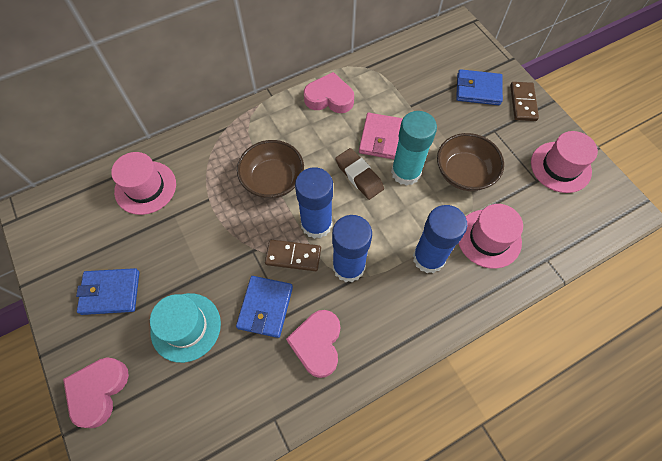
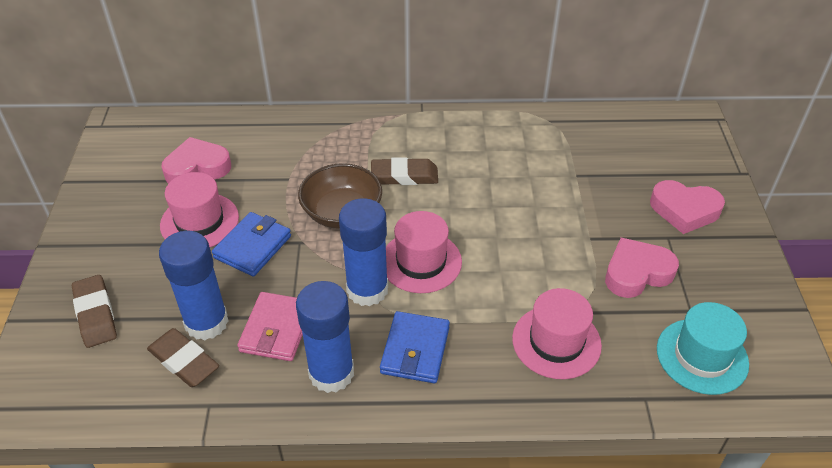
blue wallet: [76,268,139,315] [236,276,293,338] [456,69,503,105] = 3 -> [212,212,291,277] [380,311,450,383] = 2
brown bowl: [237,140,304,199] [437,133,504,191] = 2 -> [298,163,382,229] = 1
brown domino: [265,240,321,271] [510,82,539,121] = 2 -> none = 0
brown eraser: [335,148,384,200] = 1 -> [72,275,117,348] [147,328,219,387] [371,157,438,185] = 3
turquoise glue stick: [391,111,437,186] = 1 -> none = 0

